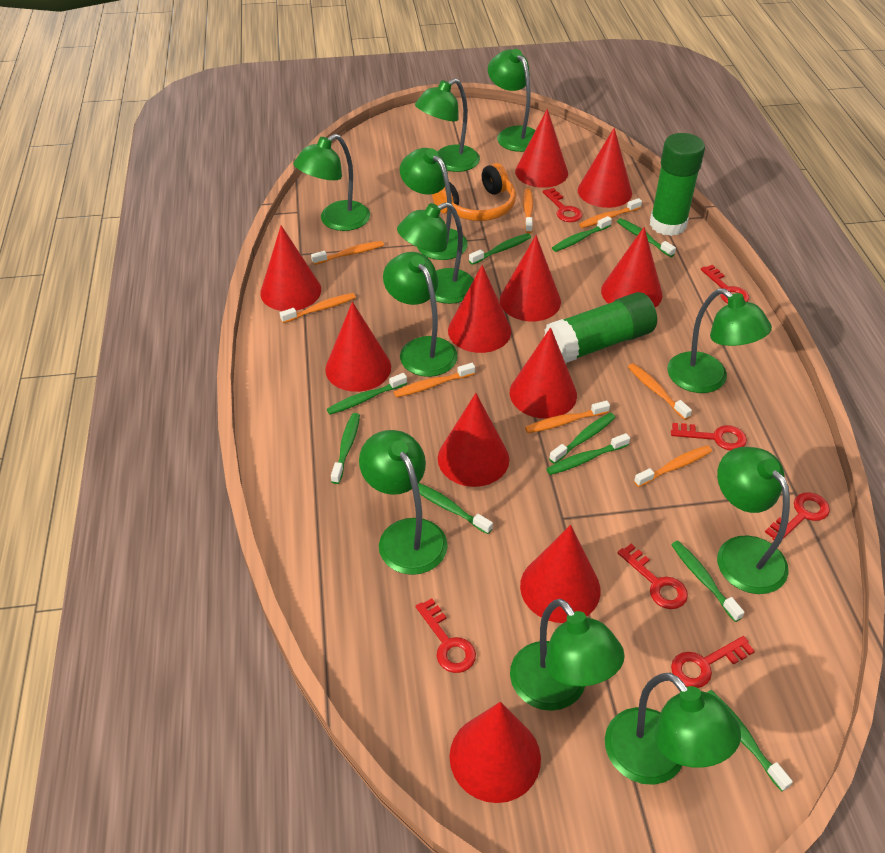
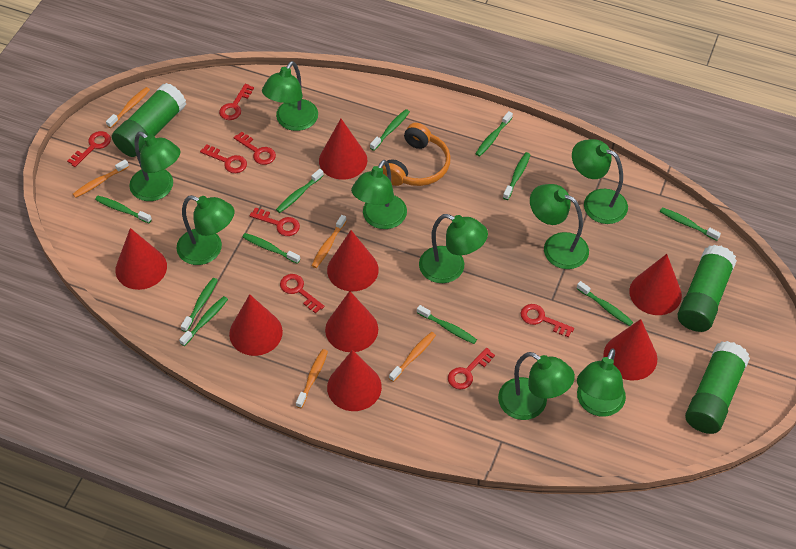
green glue stick: [544,292,657,363] [650,133,705,236] = 2 -> [112,83,186,157] [678,245,737,332] [685,341,750,434] = 3
green lamp: [294,134,370,231] [359,430,448,575] [383,252,458,377] [397,202,474,304] [400,148,468,260] [415,78,480,172] [488,49,536,152] [510,599,625,711] [605,673,741,785] [667,288,772,393] [717,447,790,594] = 11 -> [129,132,181,201] [176,195,235,265] [262,61,318,131] [351,160,407,229] [419,214,488,283] [498,352,575,420] [530,184,589,269] [572,139,628,224] [577,348,626,417] = 9
green toothbrush: [327,373,407,415] [331,413,360,484] [418,483,493,534] [469,233,531,265] [547,433,630,475] [549,413,616,464] [552,216,612,252] [617,218,676,257] [671,541,745,622] [706,690,793,791] = 10 -> [95,196,152,223] [179,296,228,346] [181,278,218,332] [243,233,300,264] [276,169,324,213] [370,109,410,151] [417,305,477,344] [475,111,513,156] [503,152,531,200] [576,281,633,326] [660,207,721,241] = 11
orange toothbrush: [280,293,356,323] [311,241,384,265] [394,363,475,398] [523,188,533,233] [525,401,610,433] [579,198,642,228] [628,363,692,420] [634,445,712,487] = 8 -> [73,159,129,198] [106,87,150,128] [296,349,328,408] [312,215,346,268] [389,332,436,382] = 5
red cone: [260,226,321,311] [325,302,391,392] [438,393,509,487] [448,265,511,353] [449,702,541,803] [499,235,561,321] [510,327,577,419] [515,109,568,188] [520,525,601,623] [578,128,632,208] [601,227,662,308] = 11 -> [115,228,167,290] [229,294,283,356] [319,119,368,180] [325,291,378,352] [327,230,379,291] [327,350,382,411] [603,319,657,380] [629,254,682,315] = 8
red key: [416,598,476,673] [543,188,582,222] [617,544,688,609] [671,423,747,450] [671,636,755,688] [701,265,749,303] [765,492,830,540] = 7 -> [67,131,111,167] [200,144,247,173] [219,84,254,120] [234,131,276,165] [250,207,300,236] [280,274,325,314] [448,348,495,390] [521,304,574,338] = 8

